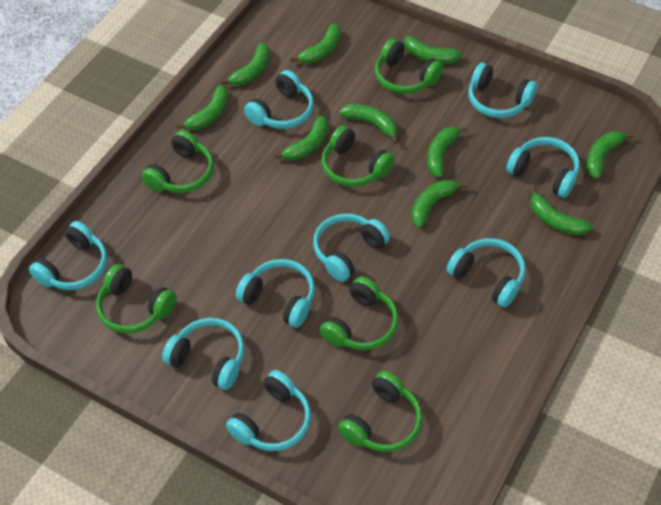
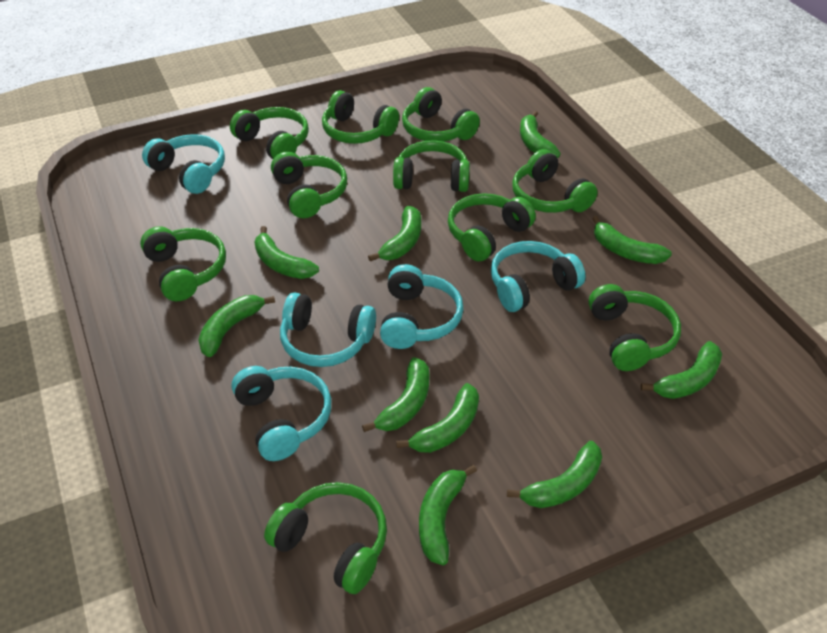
green headphones: [96,264,176,334] [141,130,214,193] [320,277,399,350] [322,125,395,187] [338,371,423,452] [375,39,443,94] = 6 -> [140,226,226,301] [230,107,309,159] [264,482,387,594] [271,151,347,218] [322,90,399,144] [393,140,470,192] [402,87,480,142] [448,193,536,262] [512,149,598,213] [589,284,681,371] = 10
turquoise headphones: [29,221,107,290] [162,318,245,390] [226,370,311,451] [236,259,315,328] [244,70,314,129] [313,213,390,282] [447,238,526,308] [468,62,537,118] [506,137,580,198] = 9 -> [142,134,225,194] [232,366,331,461] [280,292,376,367] [380,264,464,349] [491,241,585,312] = 5

